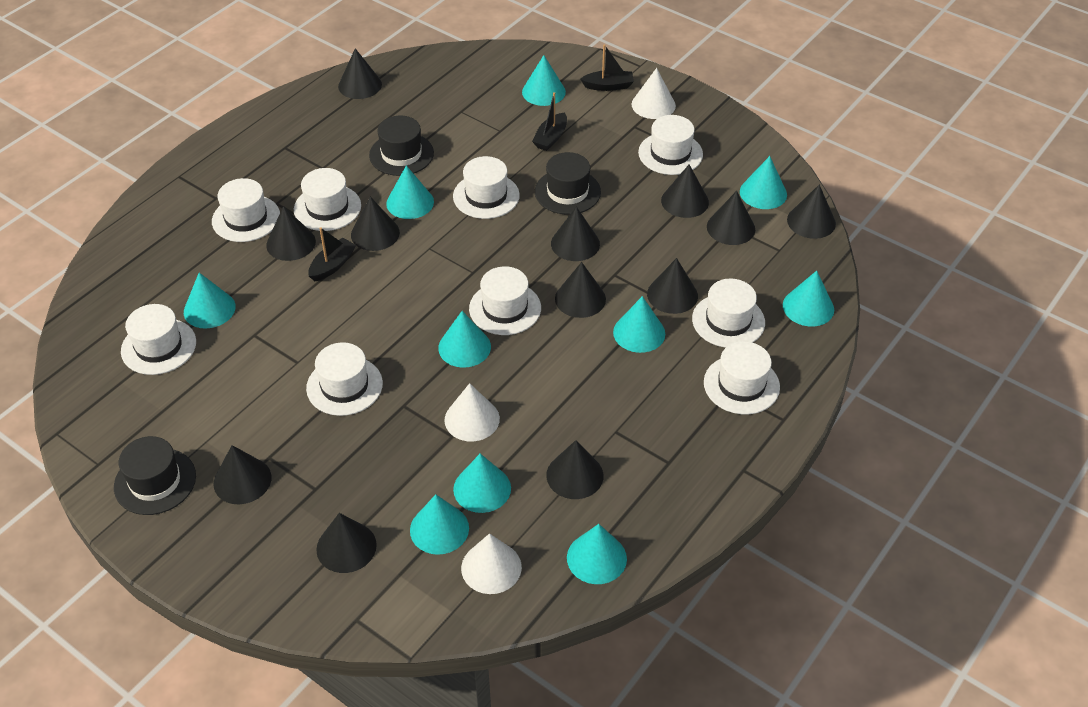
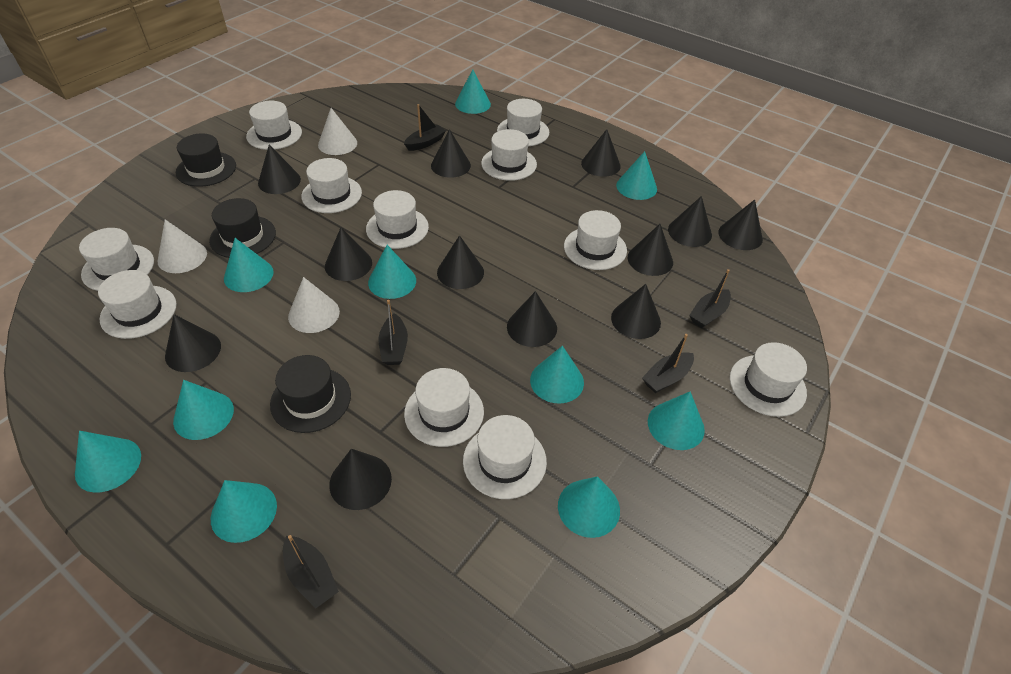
black boat: [308,227,356,282] [532,92,567,151] [580,44,634,91] = 3 -> [283,535,339,608] [379,300,408,365] [404,104,446,151] [642,334,694,393] [689,269,731,328] = 5
white hat: [121,304,196,375] [212,178,280,242] [294,168,361,231] [306,342,383,416] [453,156,520,219] [469,266,541,335] [638,115,703,175] [692,279,765,348] [704,341,780,414] = 9 -> [79,228,154,291] [98,270,177,339] [246,101,302,150] [301,158,362,213] [366,190,429,249] [404,368,484,447] [463,415,547,499] [481,129,537,181] [497,99,549,146] [564,210,627,270] [729,342,807,417] = 11

